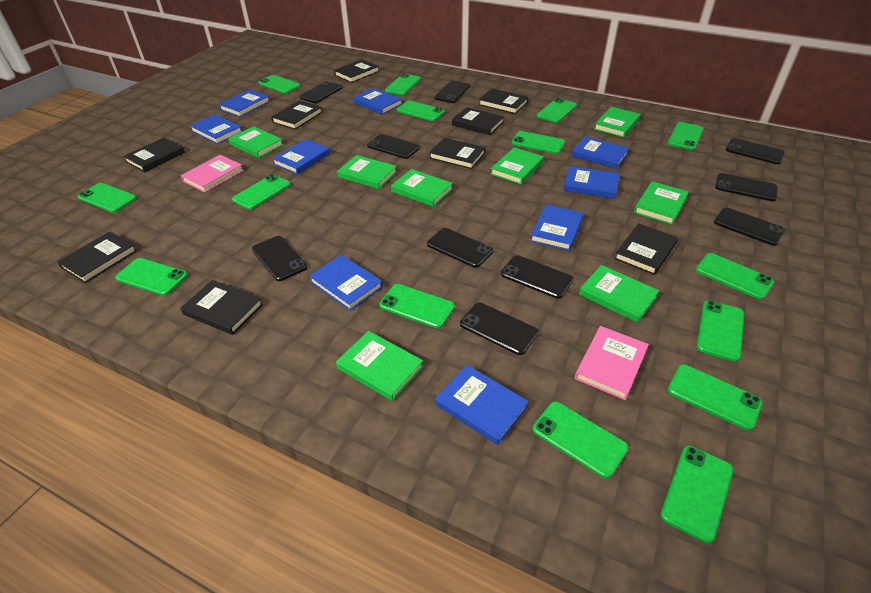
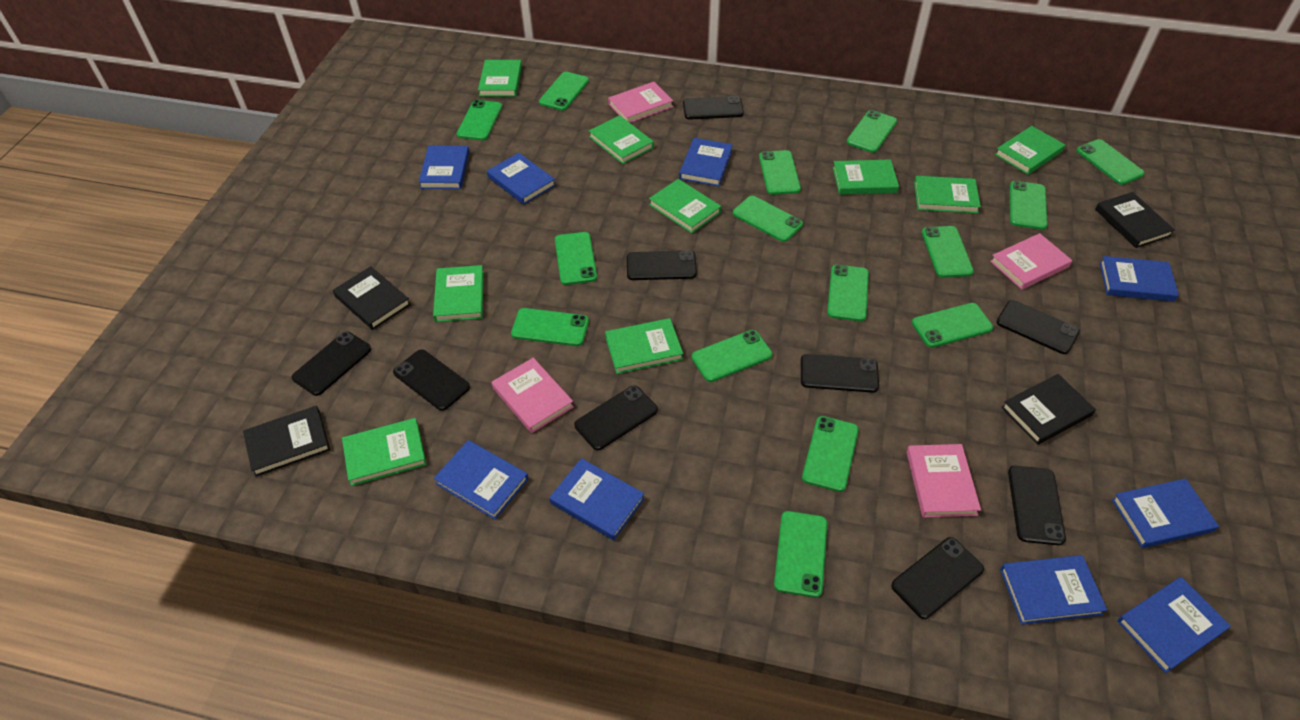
black book: [57,231,137,283] [123,138,185,172] [180,280,263,335] [271,100,322,130] [334,59,379,83] [429,138,486,169] [452,107,504,135] [479,89,528,114] [614,223,678,275] = 9 -> [243,406,330,477] [333,266,411,330] [1001,374,1096,445] [1095,192,1175,248] = 4
black phone: [252,236,307,281] [300,81,342,103] [367,134,420,159] [427,228,493,268] [434,81,470,103] [460,303,539,355] [501,255,574,299] [714,208,785,246] [715,173,778,201] [726,138,785,164] = 10 -> [292,331,371,396] [393,349,470,411] [574,385,658,450] [627,251,697,280] [683,96,744,120] [801,354,879,393] [891,537,984,619] [997,300,1080,354] [1008,466,1066,545] = 9
green book: [228,126,283,158] [336,331,423,401] [337,155,397,189] [391,169,453,207] [491,147,544,184] [579,265,659,323] [594,107,641,138] [634,181,689,225] = 8 -> [342,418,427,486] [433,265,484,322] [478,60,522,96] [589,115,654,164] [605,318,683,374] [649,179,721,233] [833,159,899,195] [914,176,981,213] [995,126,1065,175] = 9
pink book: [181,155,244,193] [575,326,649,400] = 2 -> [492,358,574,433] [608,82,673,123] [907,444,981,518] [990,233,1072,290] = 4

